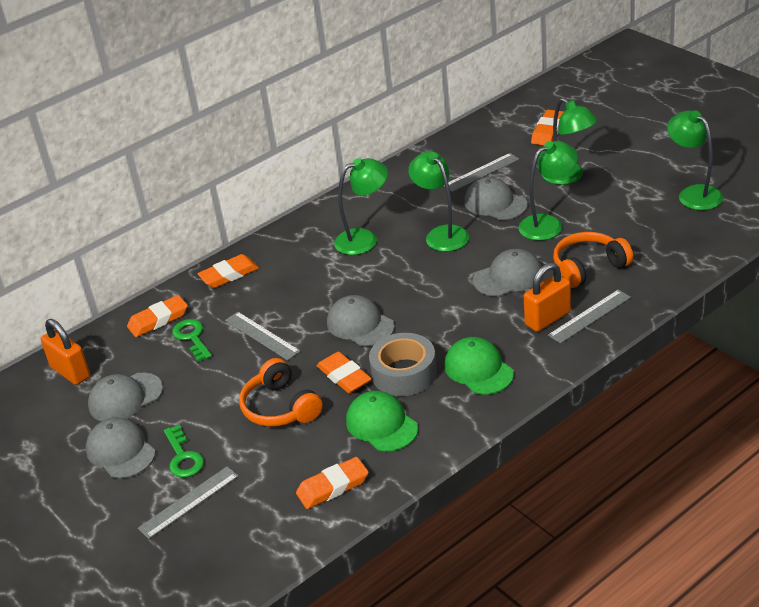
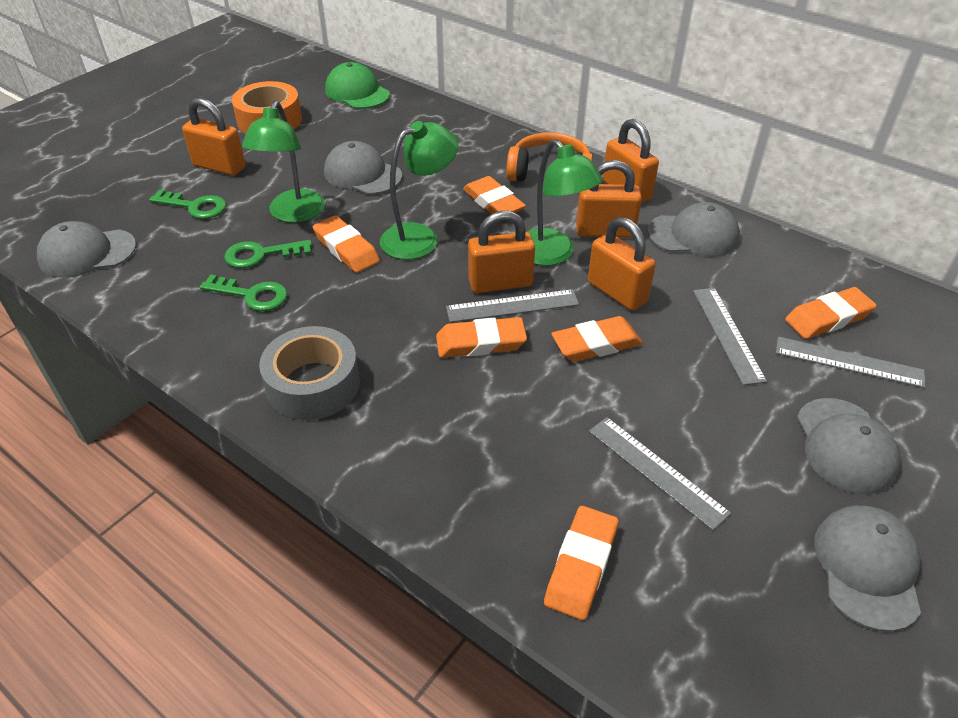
green cap: [346,391,418,452] [444,337,514,394] = 2 -> [325,62,390,109] = 1
green key: [164,425,204,478] [172,319,212,362] = 2 -> [149,190,226,219] [200,274,288,311] [224,240,312,268] = 3
green lamp: [334,158,388,255] [408,151,469,252] [519,141,578,241] [542,98,597,185] [667,110,723,210] = 5 -> [242,101,325,223] [380,121,459,260] [527,139,603,266] = 3
orange eraser: [127,295,188,337] [197,254,259,288] [296,457,369,509] [317,352,372,393] [531,110,564,145] = 5 -> [313,216,380,273] [436,317,527,358] [463,176,526,214] [544,506,619,620] [551,316,643,362] [785,287,877,339] = 6
orange headphones: [239,358,323,427] [553,232,633,288] = 2 -> [506,132,593,182] = 1
orange padlock: [41,319,90,385] [524,263,571,332] = 2 -> [182,98,246,176] [468,210,535,293] [576,160,642,238] [588,217,656,311] [603,119,659,203] = 5
orange tape: none = 0 -> [232,81,302,134] = 1

